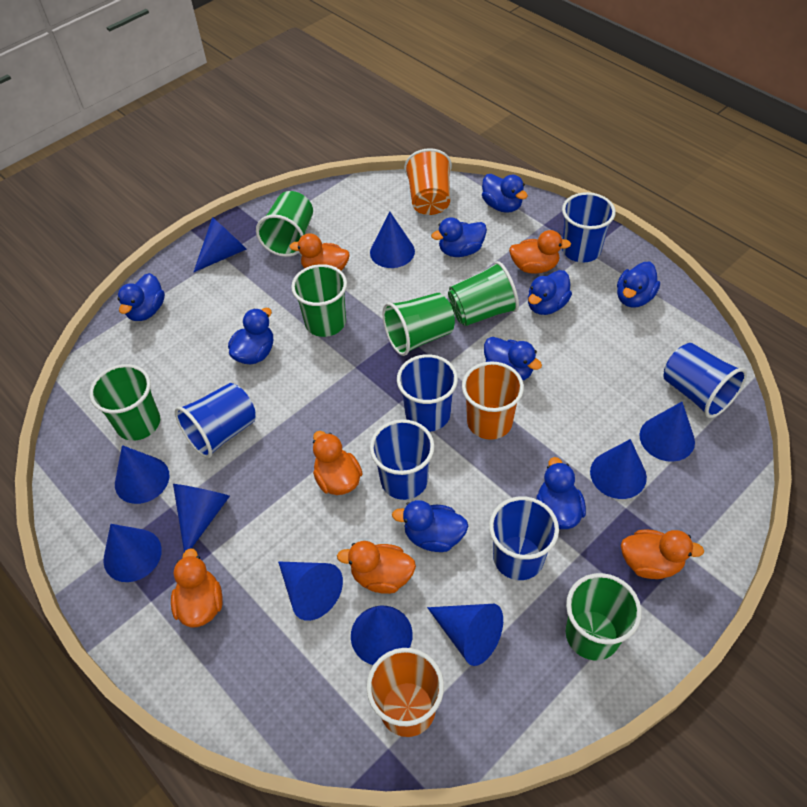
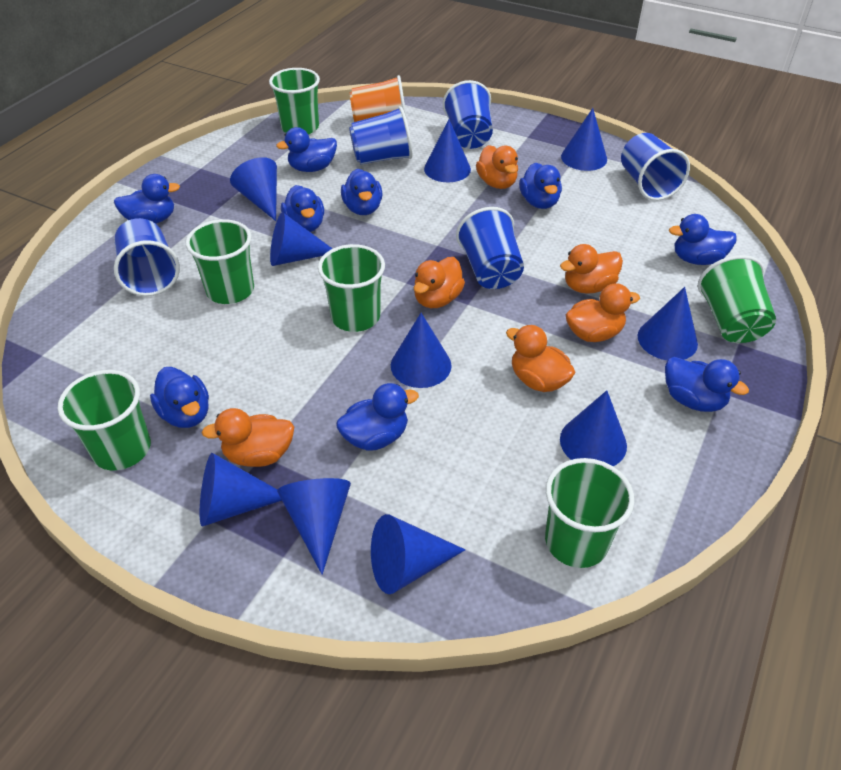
blue cup: [175,383,256,458] [370,419,435,500] [397,354,458,432] [489,496,559,580] [562,192,616,262] [664,343,747,418] = 6 -> [114,218,180,296] [349,106,413,164] [443,80,493,149] [456,207,524,289] [621,133,690,201] = 5
orange cup: [366,648,444,737] [404,148,452,215] [462,361,524,440] = 3 -> [350,75,407,122] = 1

